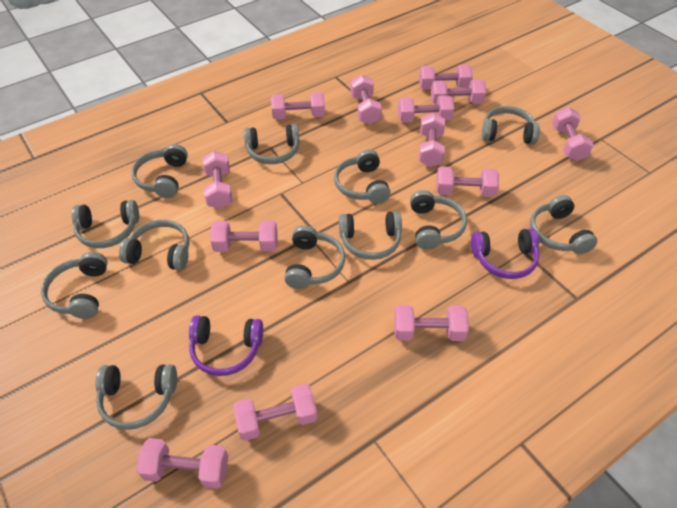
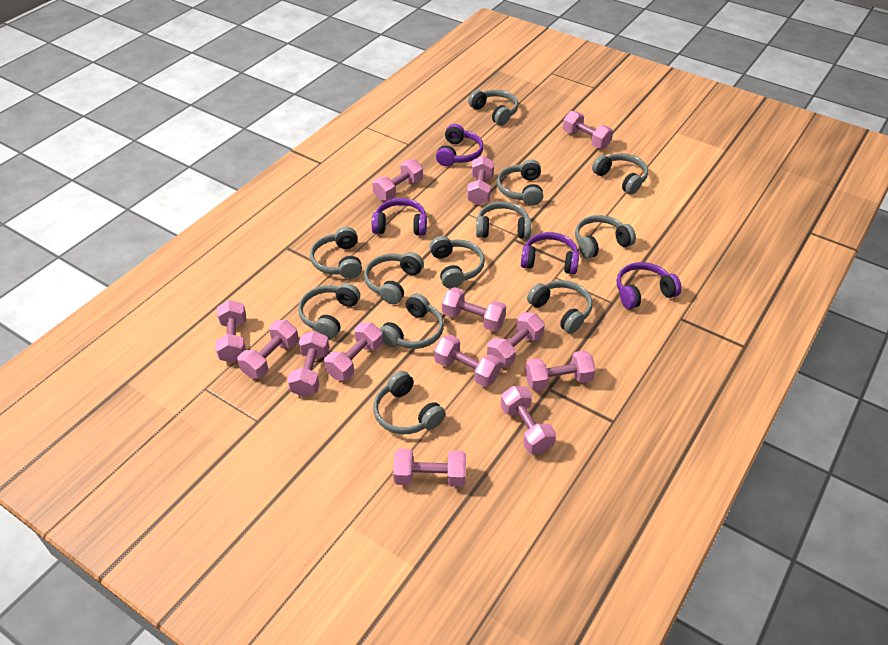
purple headphones: [189,315,263,376] [471,228,539,279] = 2 -> [372,198,427,236] [436,124,484,166] [521,232,579,274] [617,262,682,309] = 4

